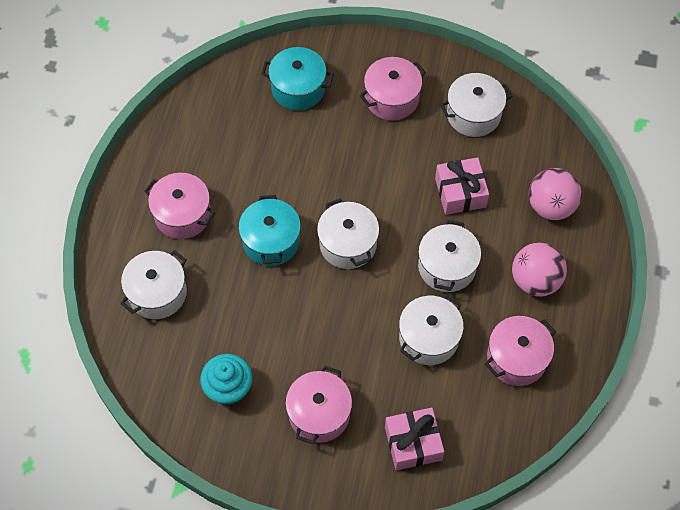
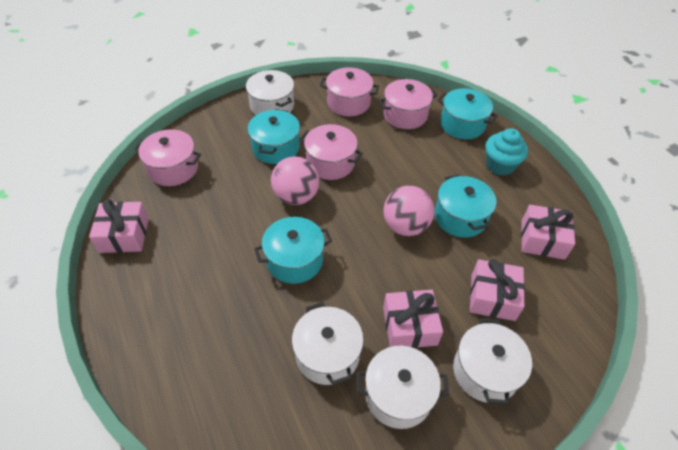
pink gift: [385,408,444,471] [435,157,489,215] = 2 -> [89,199,149,253] [383,290,443,348] [470,259,525,321] [521,205,575,260] = 4
turquoise pot: [239,195,301,266] [261,47,334,111] = 2 -> [248,109,300,164] [254,217,332,284] [435,174,496,238] [437,88,498,139] = 4
white pot: [120,250,187,319] [317,198,379,269] [399,295,464,365] [418,220,481,292] [440,73,513,137] = 5 -> [246,70,294,115] [292,302,364,385] [356,346,449,429] [453,318,532,405] = 4

